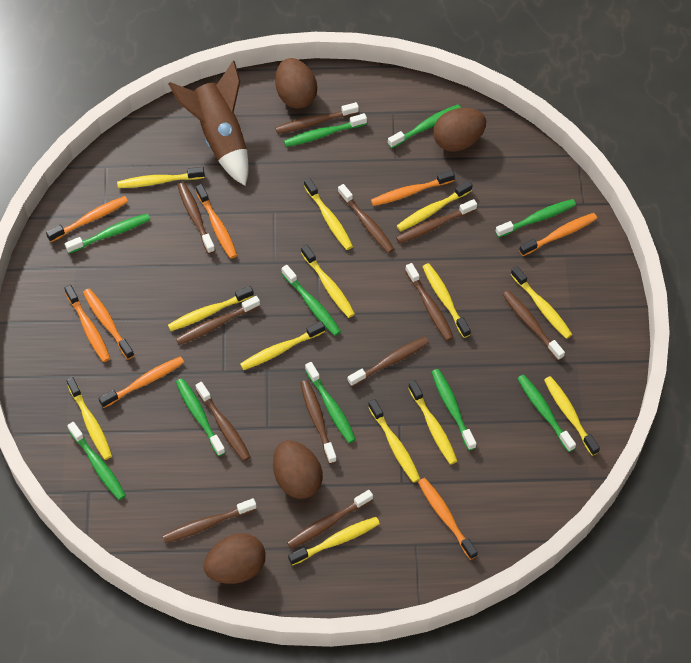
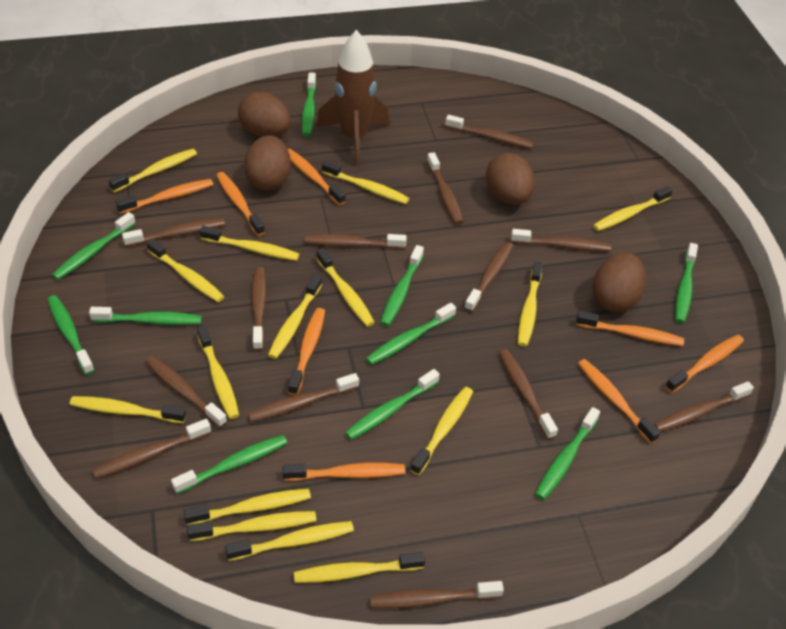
brown toothbrush: [162,498,257,543] [176,296,260,345] [177,182,215,254] [195,382,251,461] [275,102,359,134] [287,490,373,549] [300,380,337,464] [338,184,394,253] [348,337,429,387] [396,199,477,244] [405,263,454,341] [503,290,565,361] = 12 -> [92,419,211,479] [122,218,225,247] [145,356,227,428] [248,373,359,422] [251,267,267,351] [305,234,407,249] [370,581,504,608] [427,152,463,224] [445,115,534,149] [464,242,513,312] [499,349,558,440] [511,229,611,251] [654,381,754,432] = 13
yellow toothbrush: [66,377,112,460] [117,167,205,188] [168,286,254,331] [240,321,325,370] [288,517,380,566] [301,244,355,318] [304,178,353,250] [368,399,420,483] [397,181,472,232] [408,380,457,465] [423,263,471,338] [511,266,573,339] [544,376,600,456] = 13 -> [70,396,186,423] [108,149,197,192] [146,238,224,302] [184,489,311,525] [187,511,317,541] [197,325,239,419] [200,226,299,261] [225,521,354,561] [268,274,322,359] [294,552,425,583] [316,248,375,327] [322,160,410,204] [411,387,473,475] [518,261,543,347] [593,186,673,231] = 15

